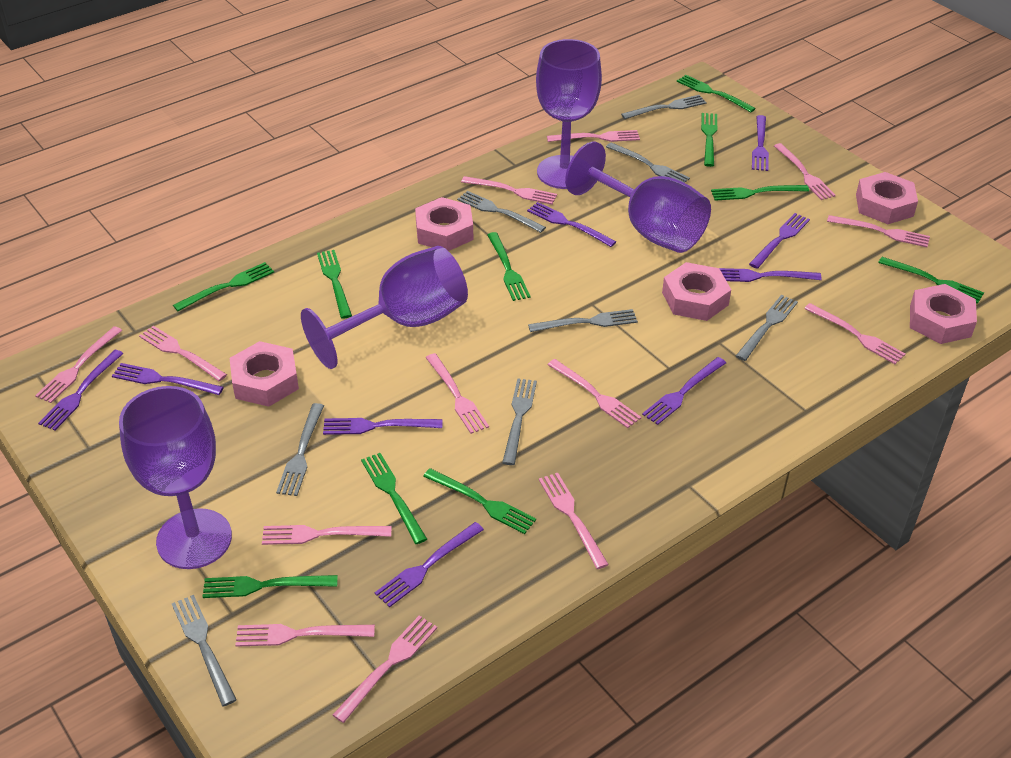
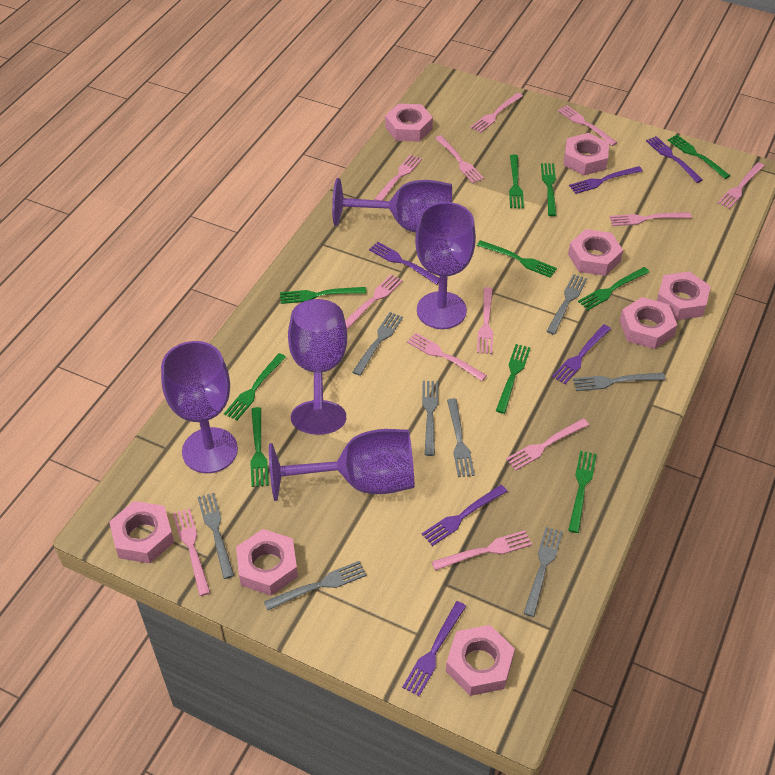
pink fork: [35,326,122,403] [139,326,227,381] [235,624,375,647] [262,525,392,545] [333,616,437,723] [425,353,489,434] [461,176,557,205] [539,473,609,569] [547,130,640,142] [547,359,641,428] [774,143,836,200] [804,303,906,364] [827,215,930,247] = 13 -> [173,508,210,596] [345,274,403,329] [374,154,422,201] [407,333,487,381] [432,530,532,571] [435,135,484,183] [470,93,523,133] [477,287,493,354] [506,418,589,471] [558,105,618,146] [610,212,692,226] [718,163,764,209] = 12
pink nut: [230,341,299,407] [415,197,473,251] [662,262,731,321] [856,172,918,224] [910,284,977,344] = 5 -> [109,501,174,563] [236,529,298,596] [385,103,433,142] [446,625,515,696] [564,133,609,175] [568,229,623,276] [620,297,677,349] [657,271,711,320] = 8
purple fork: [38,350,124,430] [112,363,224,395] [323,418,442,435] [375,522,484,607] [527,202,617,247] [642,357,726,425] [719,268,822,282] [749,213,810,269] [752,115,769,171] = 9 -> [369,242,439,285] [402,601,466,696] [422,485,508,546] [552,324,611,384] [569,166,643,194] [646,136,703,183] = 6
purple goblet: [119,386,232,569] [301,246,468,369] [536,39,602,189] [565,142,711,253] = 4 -> [161,341,238,473] [269,429,414,501] [288,299,347,435] [332,178,452,233] [415,202,476,329] = 5

